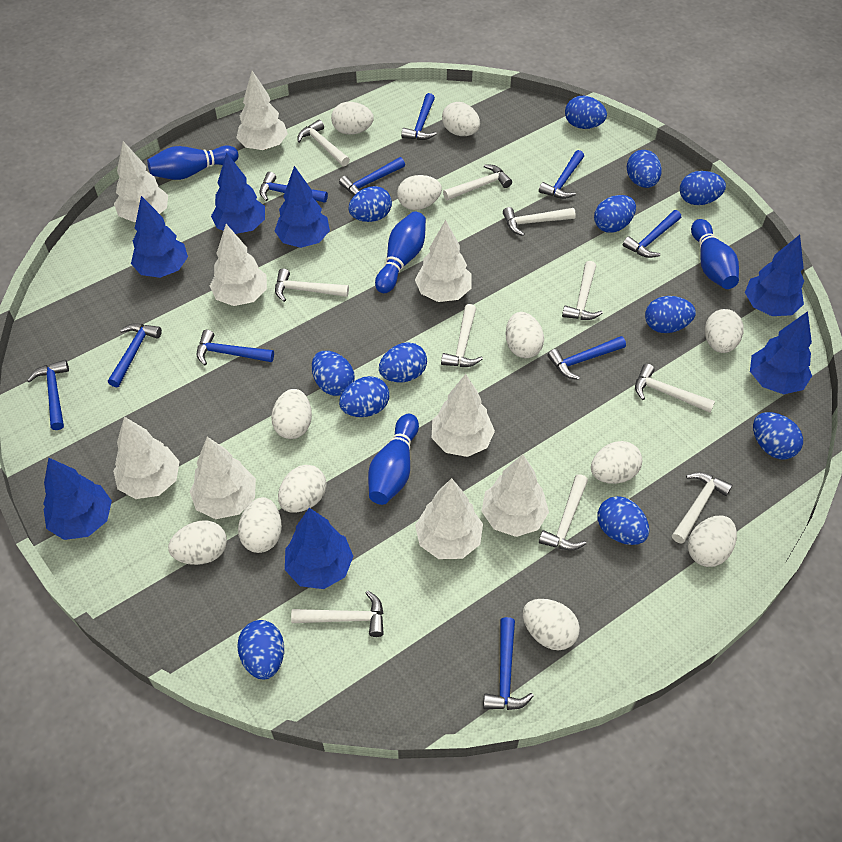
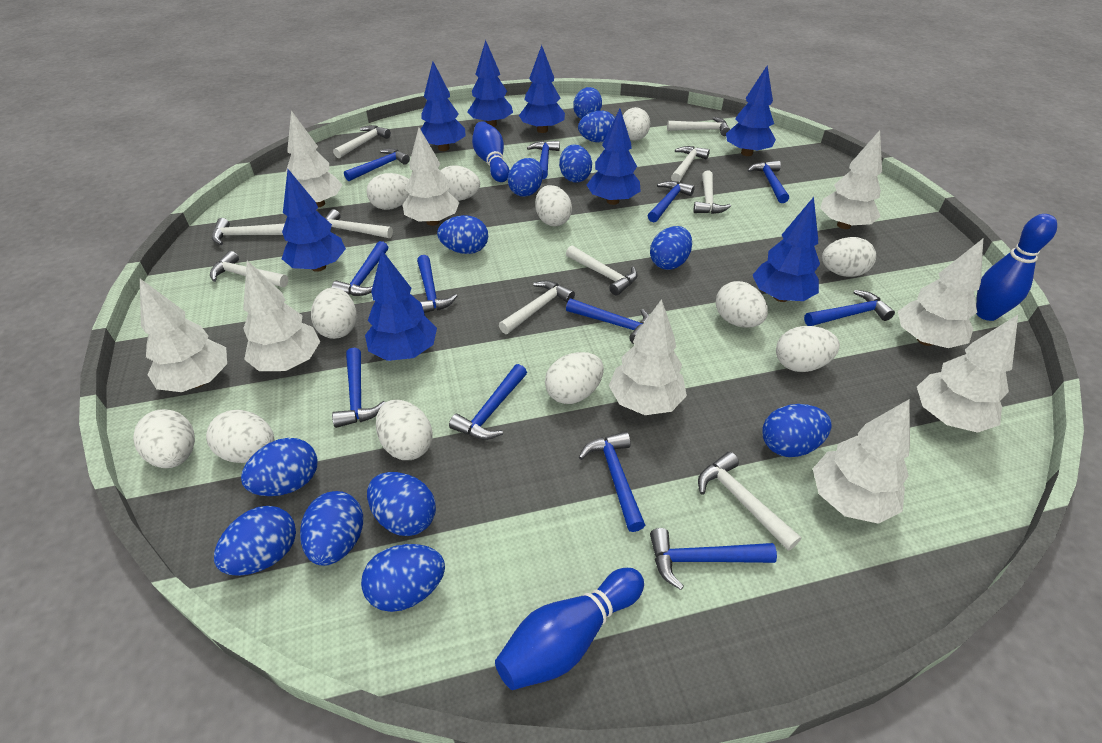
blue bowling pin: [147,146,239,180] [368,414,419,505] [375,212,426,293] [691,219,739,289] = 4 -> [472,121,509,182] [495,568,644,690] [976,214,1057,321] = 3
blue hammer: [27,360,69,430] [108,323,162,387] [197,330,274,365] [259,172,328,203] [339,157,405,195] [401,93,437,140] [483,617,534,710] [539,150,584,199] [548,336,626,380] [623,210,681,258] = 10 -> [332,241,388,296] [332,348,386,428] [344,148,410,181] [417,255,457,313] [449,364,527,440] [527,141,560,179] [566,299,649,344] [579,432,645,532] [648,181,695,222] [650,528,777,590] [747,161,789,203] [804,290,895,326] = 12
blue tree: [43,458,112,540] [131,196,188,278] [211,153,265,234] [275,166,330,248] [285,508,354,589] [745,235,804,316] [750,311,812,394] = 7 -> [282,169,346,272] [365,250,437,361] [421,62,466,151] [467,40,513,127] [519,45,565,133] [587,109,641,205] [726,65,776,156] [752,197,820,302] = 8

